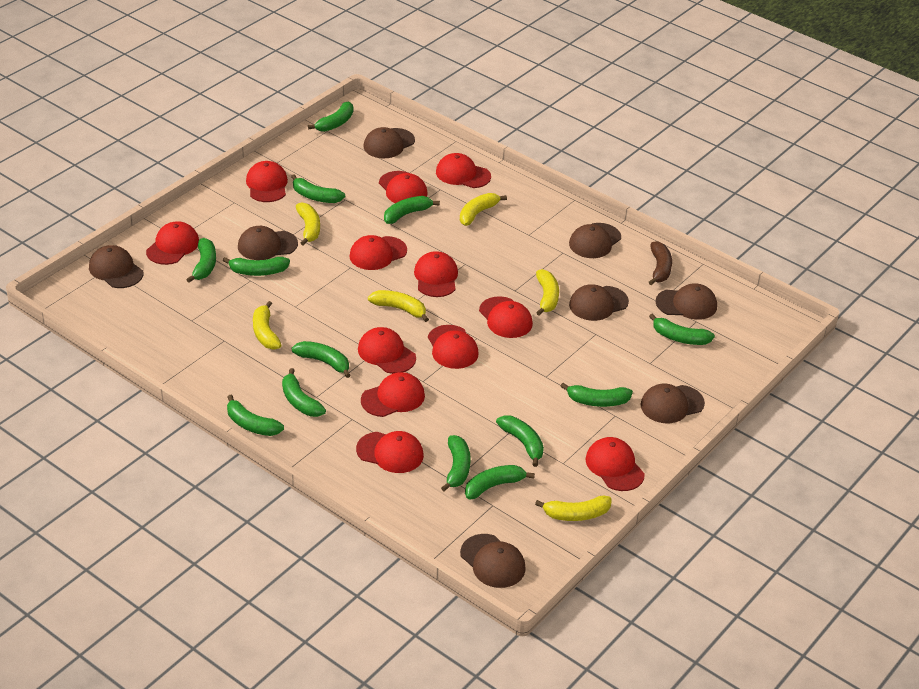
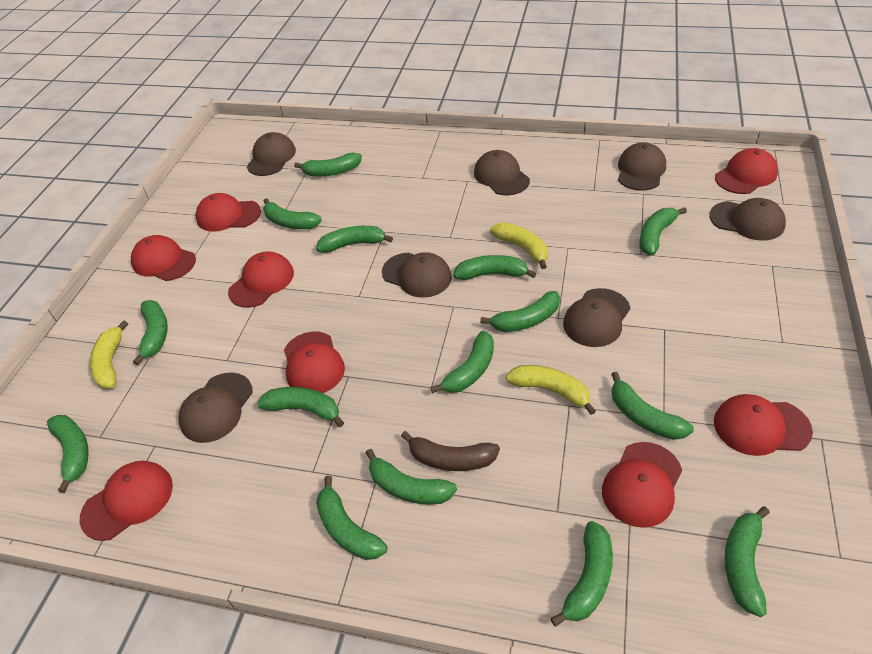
brown cap: [89,245,143,288] [238,226,298,260] [363,127,415,158] [460,534,526,588] [569,223,621,258] [569,284,629,321] [641,384,705,423] [656,283,717,320] = 8 -> [178,373,253,443] [247,132,296,176] [382,252,452,298] [474,150,530,195] [563,288,630,347] [618,142,666,191] [709,198,786,241] = 7
green banana: [186,238,216,283] [223,257,290,276] [227,395,284,436] [282,368,326,417] [291,174,345,203] [292,341,351,378] [308,102,353,132] [384,196,440,224] [441,435,471,491] [465,465,535,499] [496,415,544,467] [560,383,633,407] [649,313,715,345] = 13 -> [47,415,89,493] [133,300,168,365] [257,387,344,427] [263,198,322,229] [294,153,362,176] [316,226,393,253] [316,476,387,560] [366,449,457,505] [430,331,494,393] [454,255,536,280] [480,291,560,332] [550,521,613,627] [611,372,694,440] [639,208,687,255] [725,506,770,617] = 15
red cap: [146,221,199,265] [246,161,288,202] [349,235,407,270] [356,431,424,473] [358,327,416,374] [361,372,425,417] [379,171,428,203] [414,251,458,297] [428,325,479,369] [436,153,491,188] [479,296,533,338] [585,437,645,491] = 12 -> [80,461,173,541] [131,235,196,281] [196,193,261,232] [228,251,294,308] [284,332,345,393] [602,442,682,528] [714,394,813,456] [715,148,778,194] = 8
yellow banana: [253,301,282,350] [296,202,320,246] [368,290,429,322] [460,193,507,226] [535,496,612,521] [536,269,559,315] = 6 -> [89,320,128,389] [490,223,548,269] [506,365,596,415] = 3

